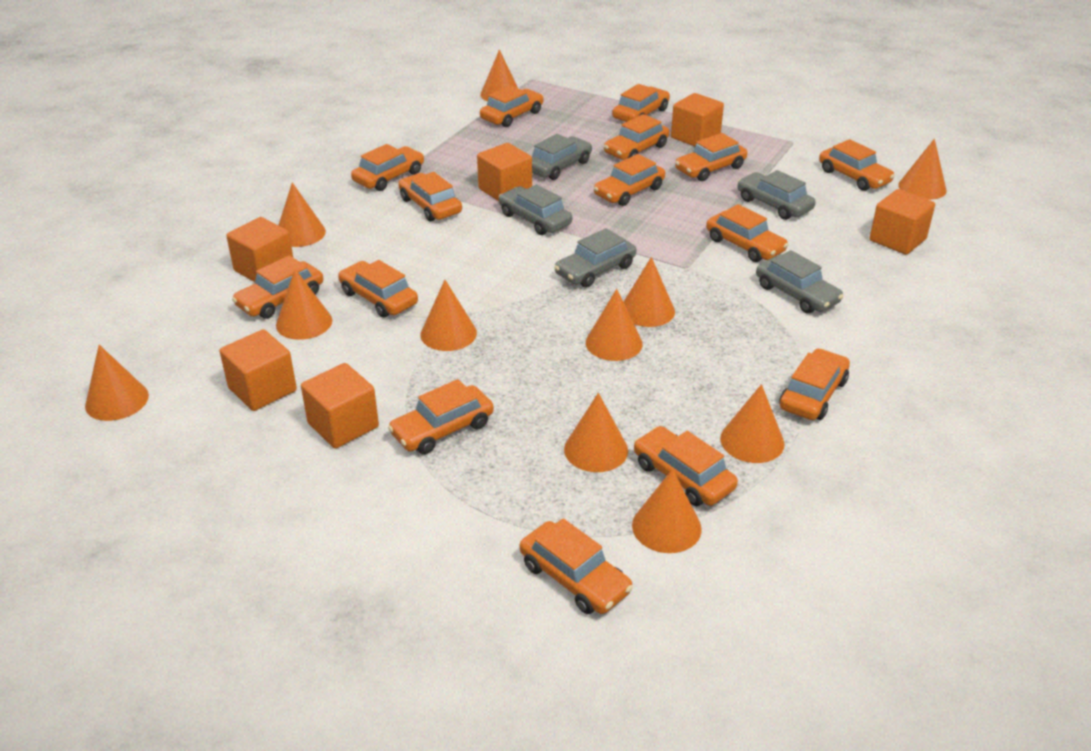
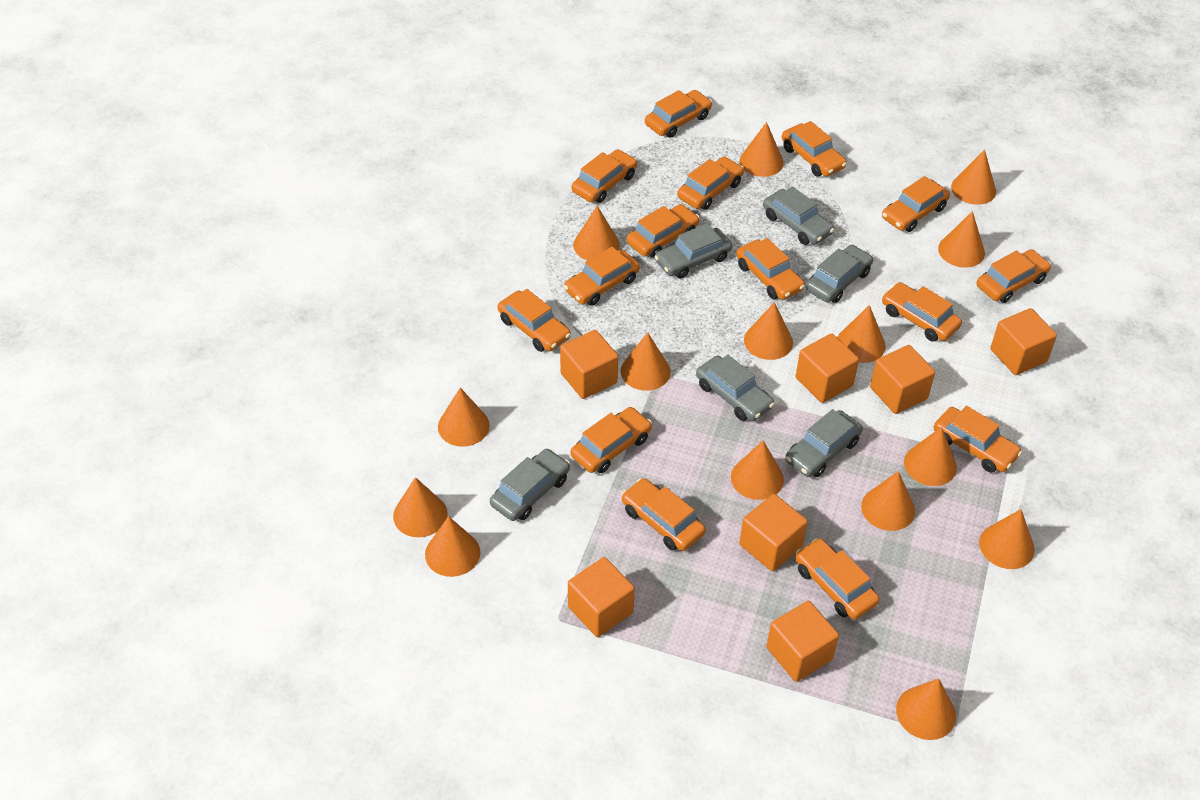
grey car: [499,184,572,235] [532,134,592,180] [554,228,636,288] [737,170,816,220] [756,250,844,314] = 5 -> [490,448,570,521] [654,223,732,279] [696,355,775,421] [763,187,834,245] [785,409,863,477] [806,245,873,303] = 6
orange cone: [85,345,149,421] [276,269,332,340] [278,182,326,247] [420,280,477,351] [480,49,518,101] [564,393,628,472] [586,289,643,361] [624,257,675,327] [632,469,702,553] [720,384,785,463] [898,139,947,200] = 11 -> [393,477,448,537] [425,516,480,577] [438,388,490,447] [573,206,620,260] [621,332,671,391] [731,441,784,500] [740,122,784,177] [744,302,793,360] [837,305,886,363] [861,471,915,531] [896,678,956,740] [904,427,957,486] [938,211,985,268] [951,149,996,205] [979,509,1035,569] = 15
orange cube: [220,329,297,411] [226,217,293,282] [301,363,379,449] [477,143,532,201] [671,93,724,146] [870,189,935,255] = 6 -> [560,330,618,399] [568,557,635,637] [739,494,808,571] [767,601,839,682] [796,333,859,403] [870,345,935,414] [990,308,1057,375] = 7

